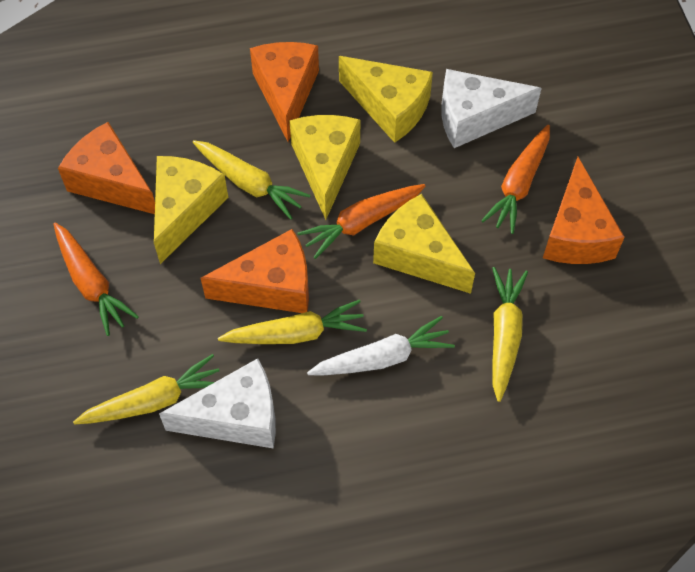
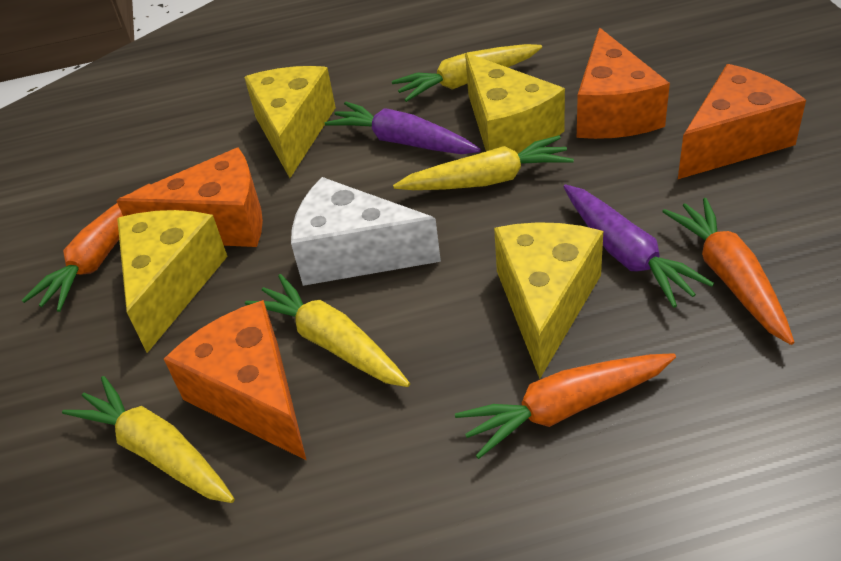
purple carrot: none = 0 -> [325,102,481,154] [564,184,714,308] = 2
white carrot: [307,316,455,375] = 1 -> none = 0
white cheese: [159,358,276,449] [441,69,542,148] = 2 -> [291,177,441,286] = 1

